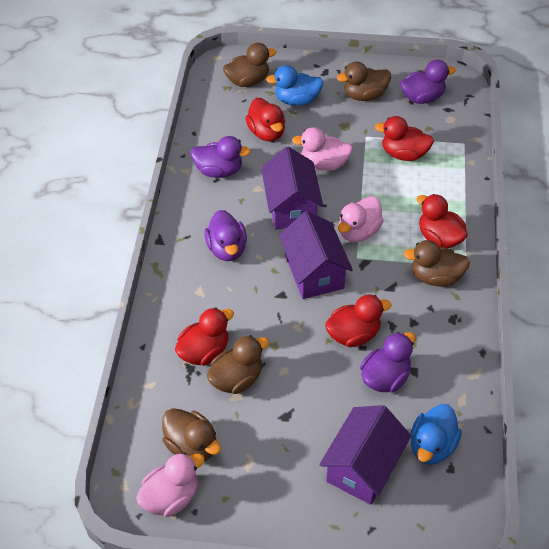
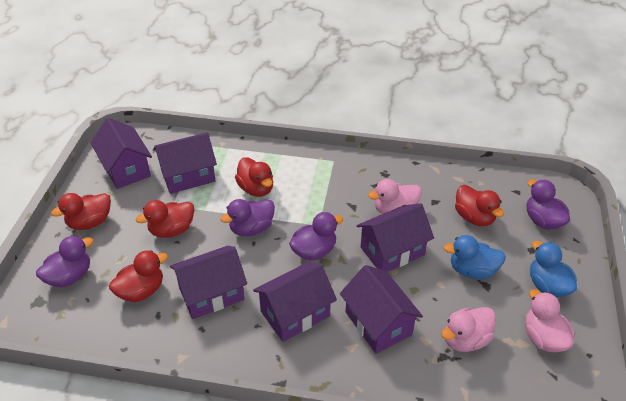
brown duck: [162,408,221,461] [207,335,269,394] [223,43,277,87] [337,61,391,101] [403,240,470,287] = 5 -> none = 0
purple house: [261,147,323,230] [279,211,353,299] [319,405,411,505] = 3 -> [90,118,152,189] [153,132,217,194] [170,246,247,319] [253,263,337,342] [340,265,423,354] [357,204,434,272] = 6

